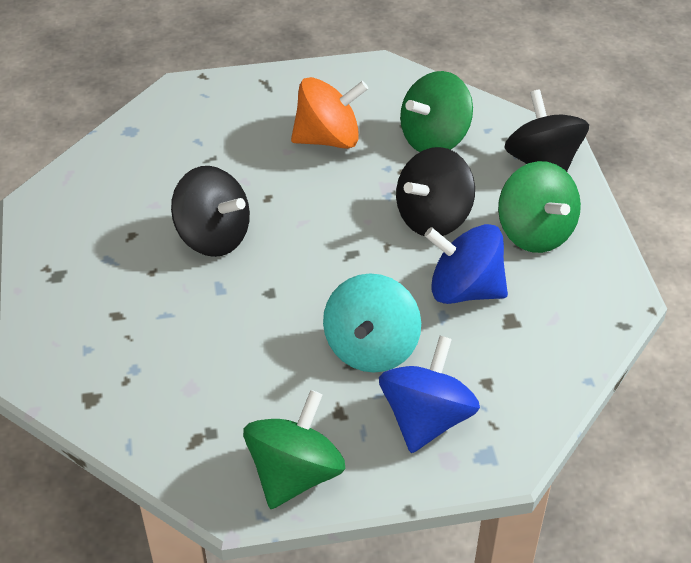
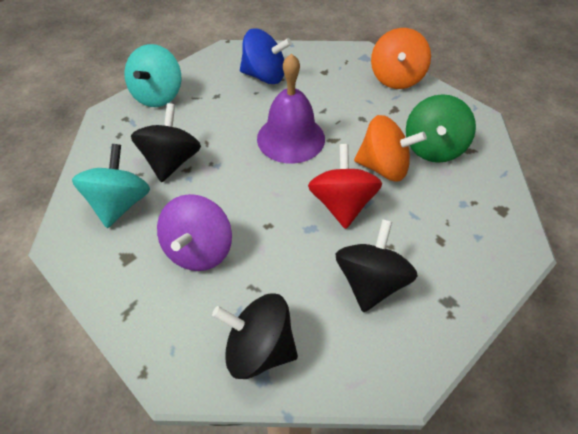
blue spinning top: [379,336,480,453] [424,224,508,304] = 2 -> [240,28,292,84] = 1
green spinning top: [243,390,345,509] [400,71,473,152] [498,161,581,253] = 3 -> [406,94,476,163] = 1
orange spinning top: [291,77,368,149] = 1 -> [354,115,427,182] [371,28,431,89] = 2
purple bell: none = 0 -> [257,53,325,164] = 1
purple spinning top: none = 0 -> [157,194,232,271] = 1
red spinning top: none = 0 -> [308,144,382,229] = 1
turquoise spinning top: [323,273,421,372] = 1 -> [72,144,150,228] [124,44,181,107] = 2

